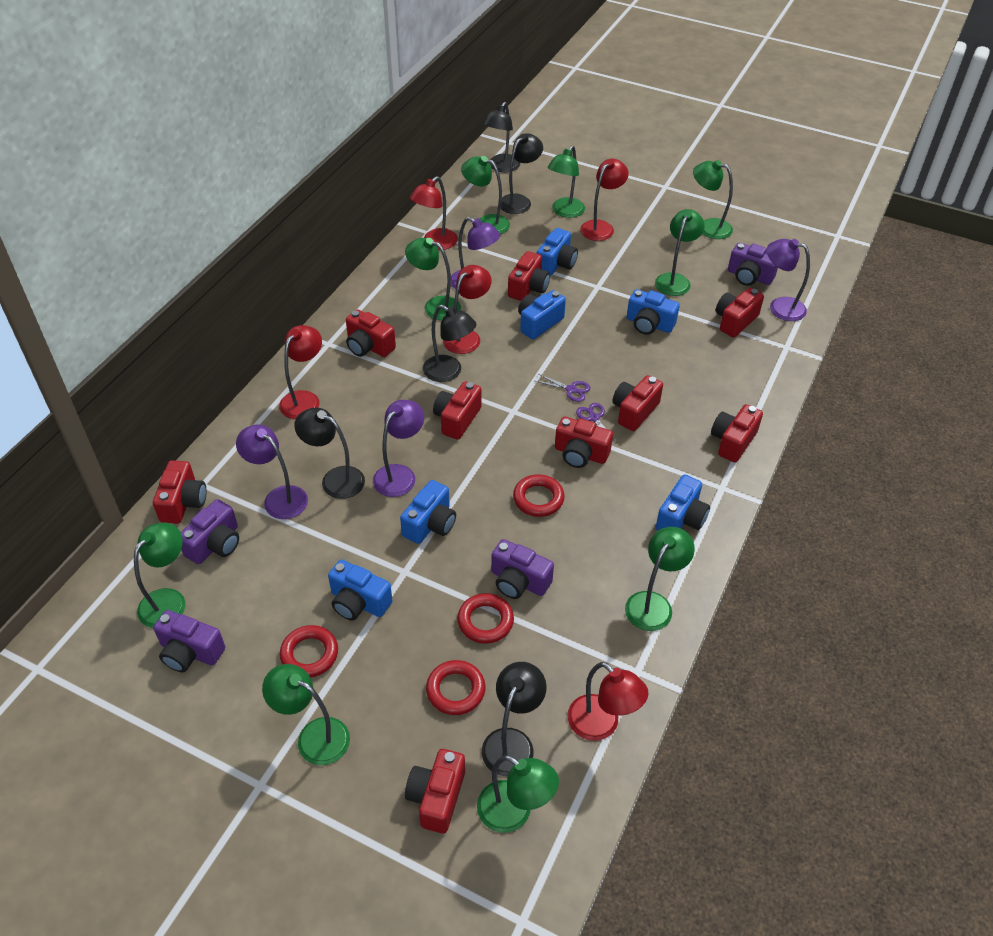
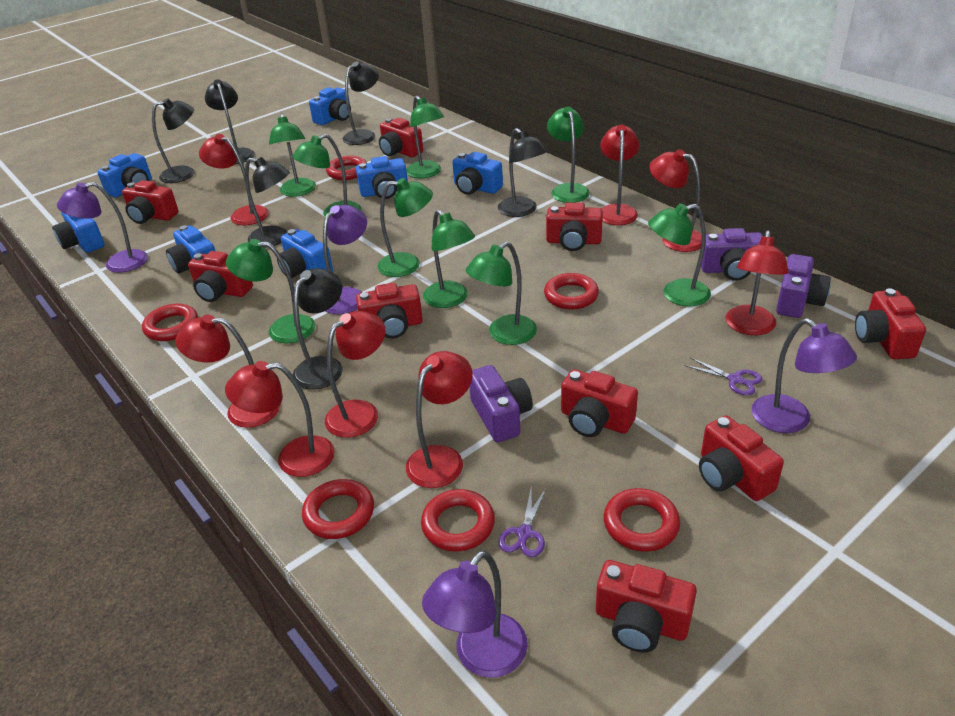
black lamp: [294,408,365,499] [423,305,476,382] [482,662,546,776] [483,102,520,172] [501,133,543,214] = 5 -> [152,98,194,183] [205,79,255,164] [245,157,290,248] [293,268,343,390] [343,61,379,145] [498,128,547,217] = 6
blue camera: [328,560,393,621] [400,480,456,544] [518,290,566,339] [537,228,578,276] [627,289,680,335] [656,474,710,530] = 6 -> [52,212,105,253] [97,153,152,197] [166,225,215,273] [277,229,333,278] [309,87,351,125] [356,156,408,199] [452,152,503,195] = 7
purple camera: [153,610,225,672] [181,499,239,564] [491,539,554,599] [728,243,778,286] = 4 -> [470,365,533,442] [701,228,763,281] [776,254,831,318] = 3
red lamp: [279,325,322,419] [410,176,458,250] [443,265,492,354] [567,662,649,741] [580,159,629,241] = 5 -> [176,315,280,428] [199,134,269,225] [225,361,335,477] [325,311,385,438] [406,351,473,488] [600,124,639,225] [649,149,701,252] [726,230,789,335] = 8
red ring: [280,625,338,678] [426,660,486,715] [457,593,514,644] [513,474,565,517] = 4 -> [142,303,198,341] [302,479,374,539] [326,156,367,180] [421,489,495,552] [544,273,599,309] [604,488,680,552] = 6

